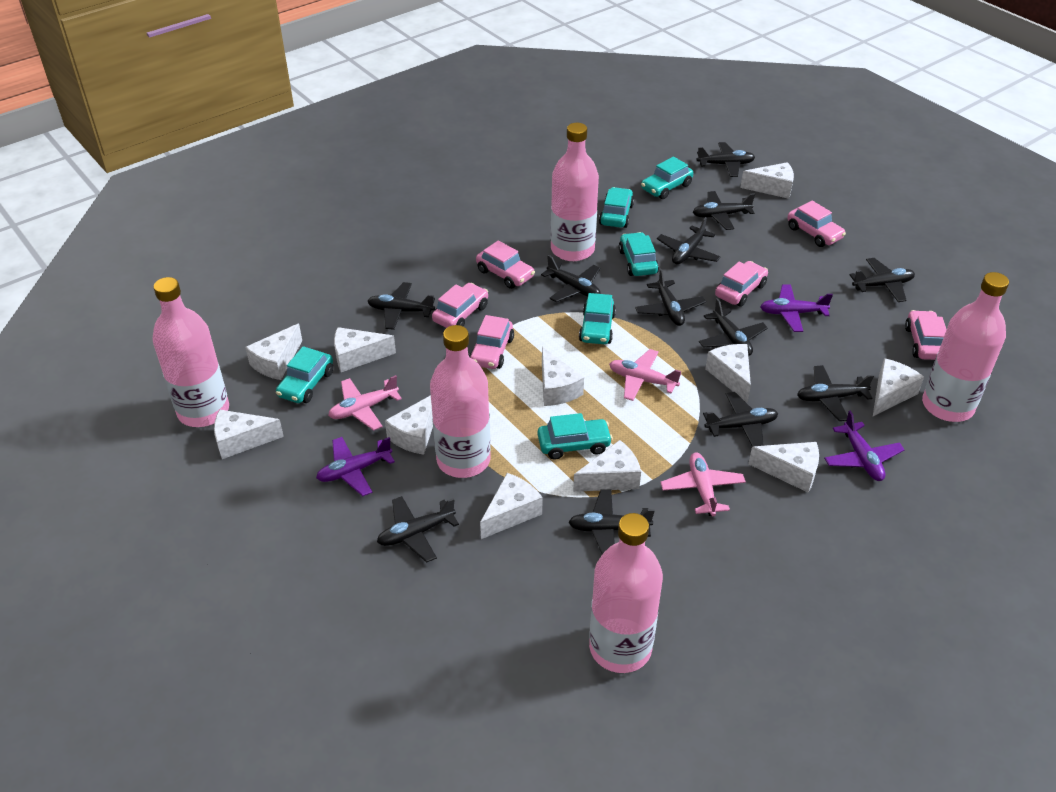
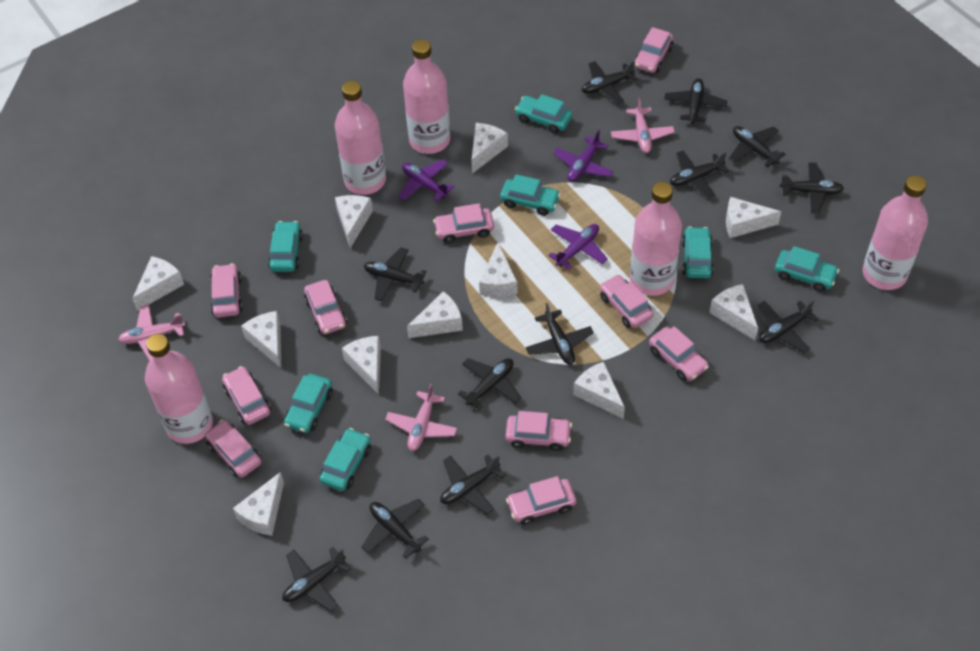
pink car: [432,283,488,328] [469,315,514,369] [476,240,535,289] [715,261,768,307] [787,200,846,247] [905,310,947,360] = 6 -> [205,420,261,477] [210,263,243,318] [222,366,271,425] [304,280,347,334] [433,203,494,243] [505,411,572,451] [506,476,576,525] [600,274,654,328] [634,27,673,73] [649,326,709,381] = 10
turquoise car: [276,346,333,403] [538,413,613,460] [579,293,616,344] [599,187,634,228] [619,232,659,276] [641,157,693,199] = 6 -> [268,221,303,272] [284,374,333,433] [320,428,371,491] [500,174,561,216] [515,94,572,134] [682,226,714,278] [775,246,839,292] = 7

